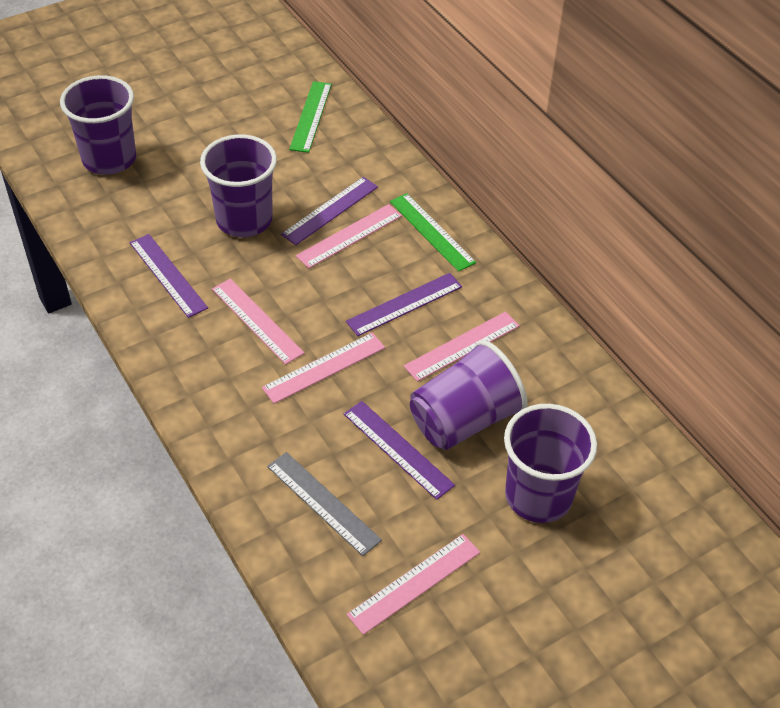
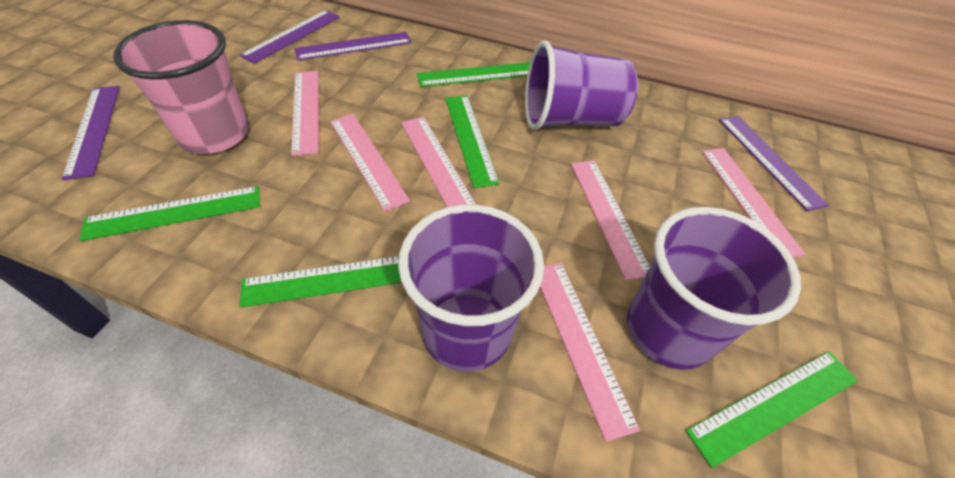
green ruler: [289,81,332,153] [390,193,476,272] = 2 -> [79,186,260,241] [239,256,402,307] [417,62,530,87] [445,95,500,188] [686,351,858,468] = 5
grey ruler: [267,452,382,556] = 1 -> none = 0
pink cup: none = 0 -> [113,20,249,154] = 1
pink ruler: [212,279,304,365] [262,333,385,404] [296,204,402,268] [347,534,480,635] [404,311,520,382] = 5 -> [291,71,319,156] [330,114,410,211] [401,117,476,207] [540,263,640,442] [571,160,650,281] [702,148,806,257] = 6
purple cup: [60,75,136,175] [200,134,277,237] [410,340,528,450] [504,404,597,523] = 4 -> [398,205,544,372] [525,40,638,130] [627,207,801,370] = 3

